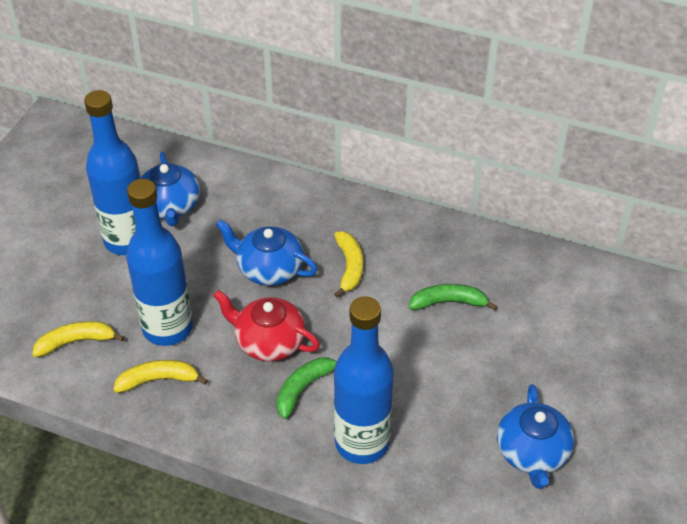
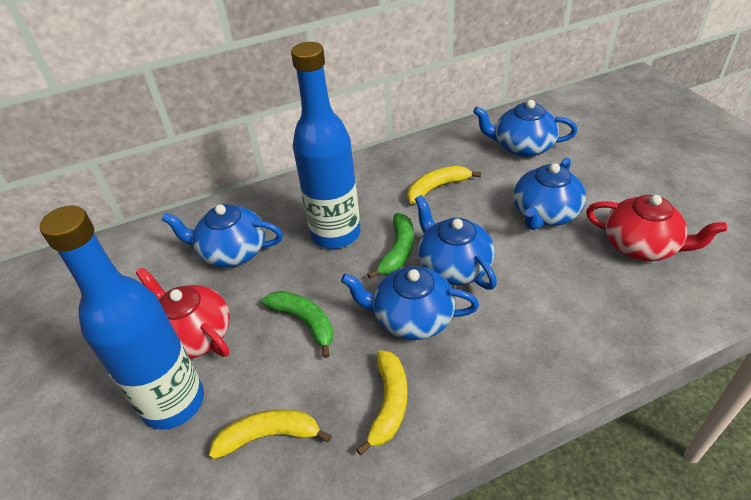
blue bottle: [84,90,141,255] [126,179,193,346] [334,296,394,464] = 3 -> [40,205,204,430] [291,42,360,249] = 2
blue teapot: [141,152,200,226] [216,219,317,286] [497,384,574,489] = 3 -> [162,204,283,267] [341,266,479,340] [415,195,497,290] [473,100,577,157] [513,158,586,230] = 5
red teapot: [213,290,320,361] = 1 -> [136,268,230,359] [586,195,727,261] = 2

